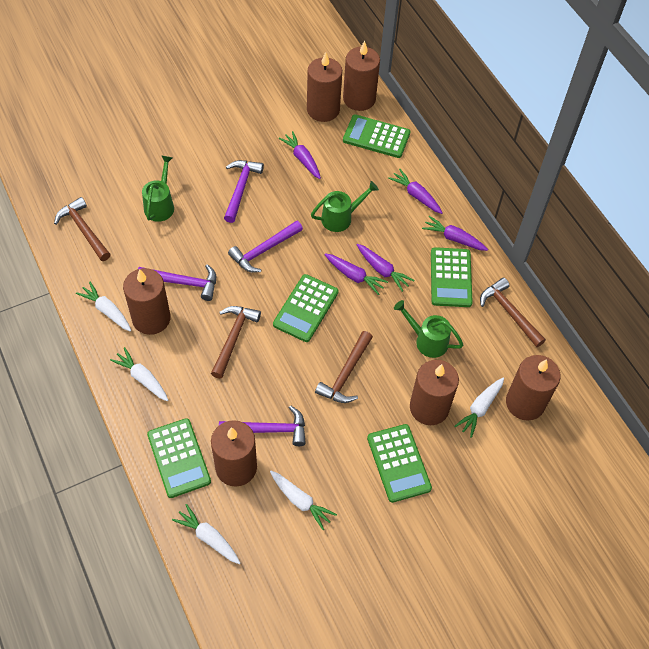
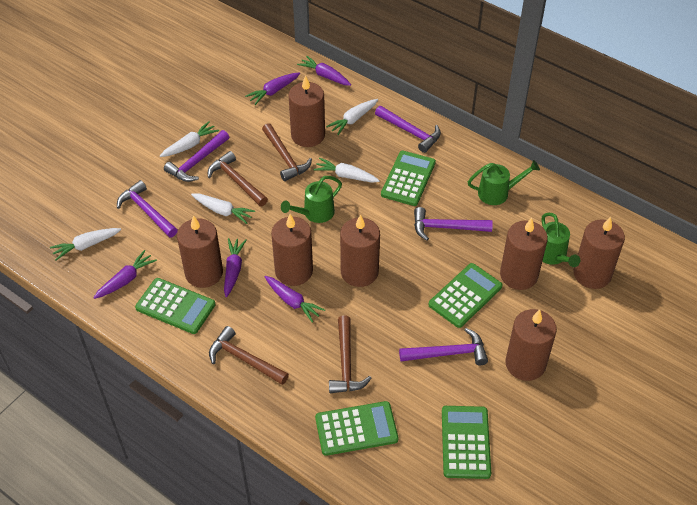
brown candle: [123,268,171,335] [211,420,257,487] [307,52,342,122] [343,41,380,111] [410,360,459,425] [506,355,561,421] = 6 -> [177,215,223,288] [271,214,313,286] [289,75,325,147] [340,214,380,287] [500,218,548,290] [505,309,557,381] [574,216,625,289] = 7
purple hammer: [138,264,216,301] [219,405,306,446] [224,160,264,223] [228,220,303,272] = 4 -> [117,180,178,238] [164,130,229,182] [375,106,441,153] [399,328,488,365] [414,207,493,241] = 5

